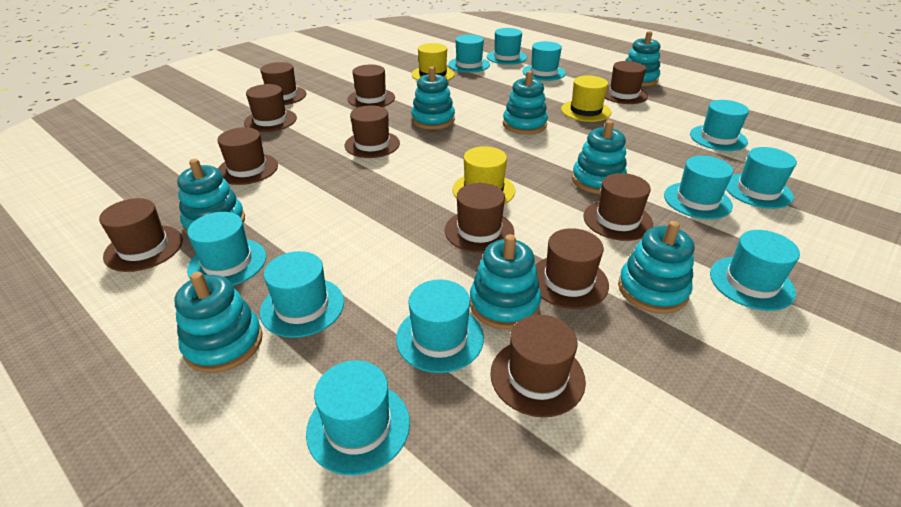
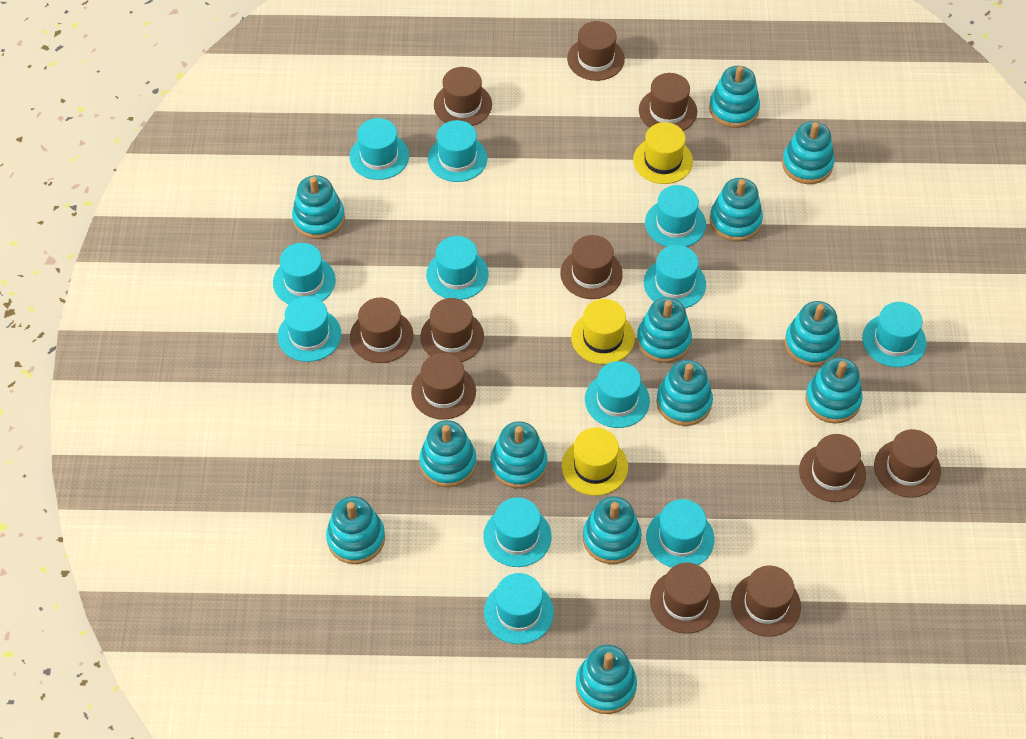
turquoise hat: [187,212,266,286] [260,251,344,338] [306,360,410,475] [396,279,484,373] [448,35,490,73] [487,28,527,65] [523,41,566,81] [664,156,733,219] [690,100,749,151] [710,230,800,311] [726,147,797,209] = 11 -> [273,243,336,304] [278,296,341,362] [350,118,409,180] [426,236,488,300] [428,120,487,182] [483,497,552,567] [484,573,554,644] [585,361,650,428] [644,245,706,308] [645,185,706,247] [646,499,715,567] [862,302,927,367] = 12
turquoise stacking toy: [174,272,263,373] [177,159,245,235] [411,67,455,130] [470,234,541,330] [503,71,548,134] [572,120,627,194] [618,221,694,314] [625,31,660,86] = 8 -> [292,175,345,239] [326,496,385,564] [419,420,477,487] [490,421,547,488] [576,645,637,714] [583,496,642,564] [637,297,692,363] [656,360,713,426] [709,66,760,128] [710,178,763,242] [782,121,835,184] [785,301,841,367] [805,357,863,424] = 13

